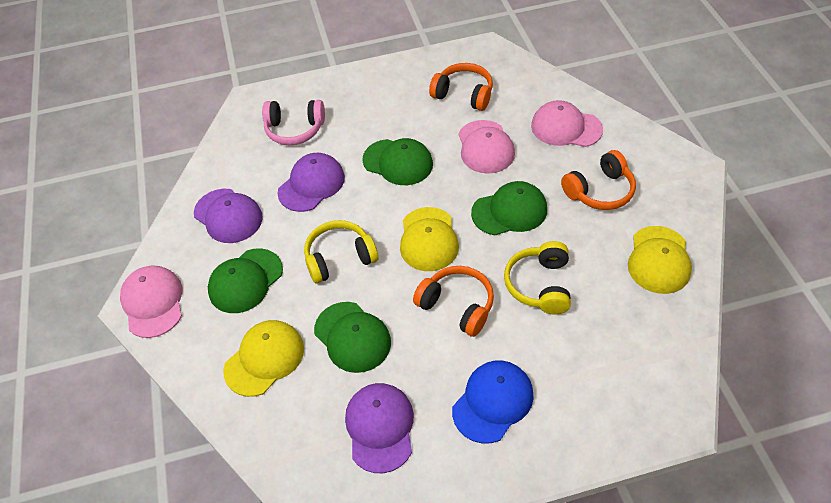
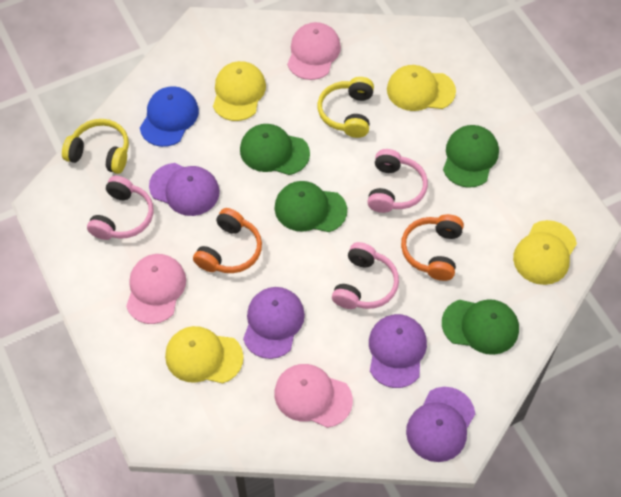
orange headphones: [413,266,494,337] [429,63,493,111] [561,150,636,210] = 3 -> [193,208,262,273] [401,214,464,281] = 2
pink headphones: [262,100,325,145] = 1 -> [87,176,153,240] [332,242,399,309] [367,149,428,213] = 3
purple cap: [194,189,263,243] [277,153,345,212] [345,383,414,473] = 3 -> [149,163,220,216] [243,287,305,359] [369,314,427,388] [406,387,475,462] = 4
yellow cap: [223,320,304,397] [400,207,459,271] [628,226,692,294] = 3 -> [165,326,244,383] [213,61,266,121] [387,65,456,111] [513,220,577,285] = 4

